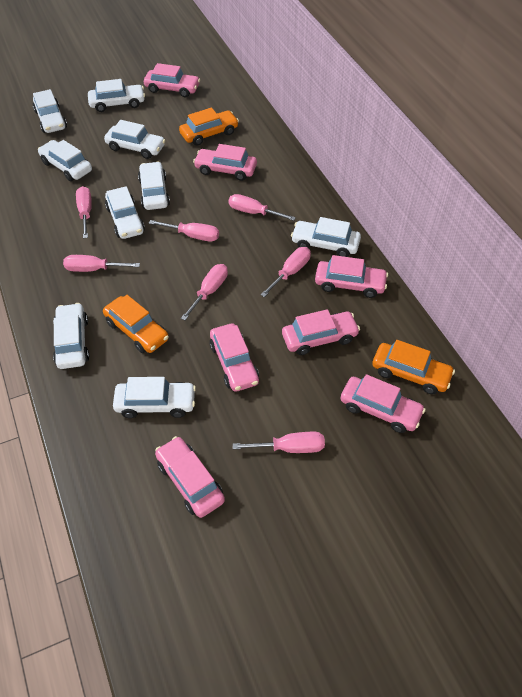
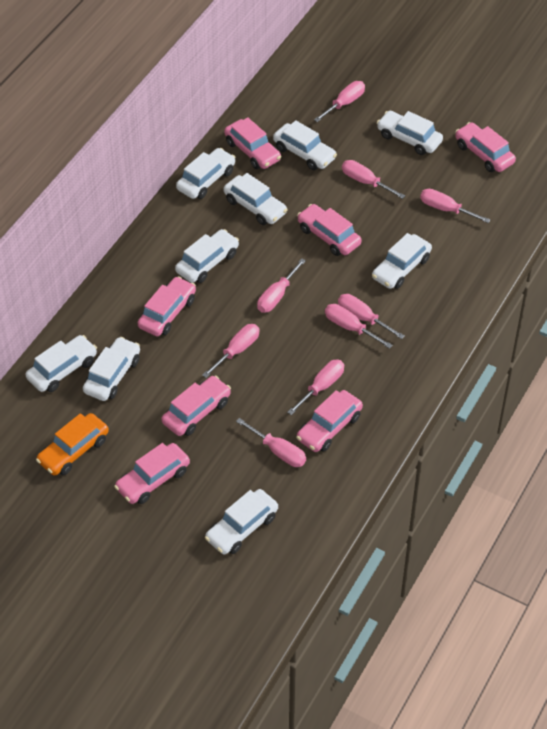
orange car: [103,295,169,353] [179,108,239,146] [372,340,455,394] = 3 -> [36,413,109,476] = 1
pink screwdriver: [63,255,140,272] [76,186,92,238] [149,220,219,241] [181,264,228,320] [228,194,296,221] [233,432,325,453] [260,247,311,297] = 7 -> [202,324,259,378] [236,418,306,467] [257,258,306,313] [287,360,344,415] [314,81,365,122] [325,304,393,349] [338,294,405,339] [342,160,405,199] [420,189,490,223] = 9

